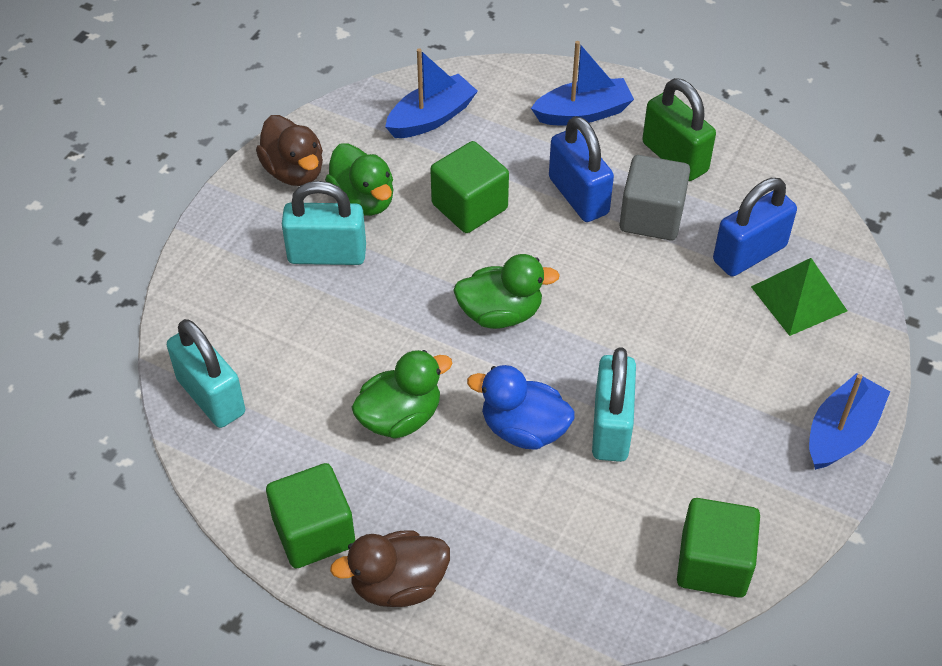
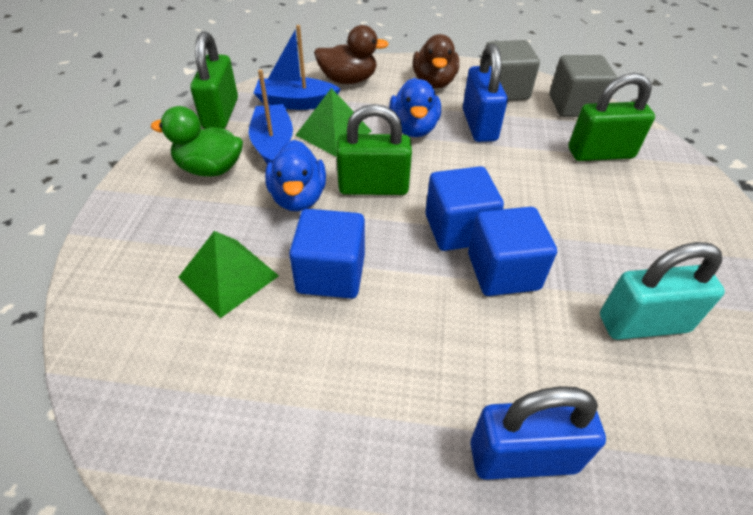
blue boat: [385,48,478,138] [531,41,634,126] [809,373,890,470] = 3 -> [249,69,293,164] [254,25,340,110] = 2
blue cube: none = 0 -> [289,209,365,299] [425,166,504,251] [468,207,557,296] = 3
blue duck: [467,365,575,450] = 1 -> [265,140,326,212] [389,78,441,137] = 2
green cube: [266,463,355,568] [430,141,509,233] [677,498,760,598] = 3 -> none = 0
green duck: [325,143,394,216] [351,350,453,439] [453,254,560,329] = 3 -> [151,106,243,177] = 1
green padlock: [642,78,716,181] = 1 -> [190,31,238,129] [336,104,412,195] [568,73,655,161] = 3
green pyramid: [751,258,847,336] = 1 -> [178,231,279,318] [296,88,371,157] = 2
grey cube: [620,155,690,241] = 1 -> [486,40,540,101] [550,55,617,117] = 2
turquoise padlock: [167,319,245,428] [282,181,366,265] [592,347,636,462] = 3 -> [600,242,725,340] = 1

